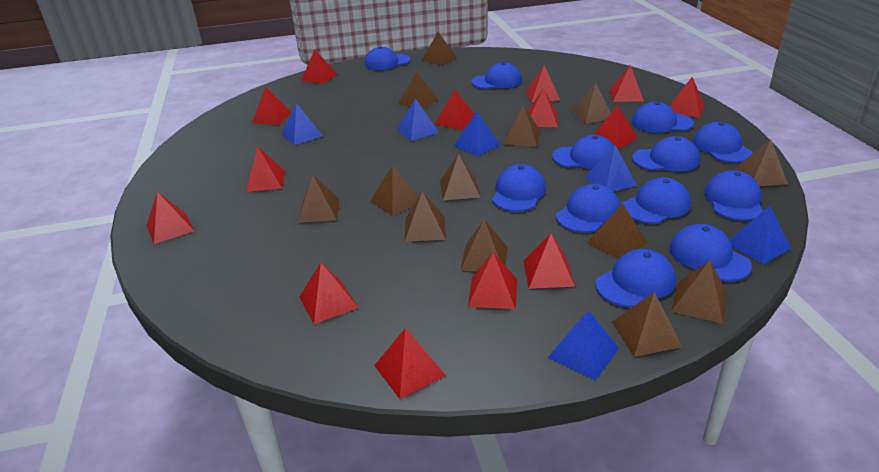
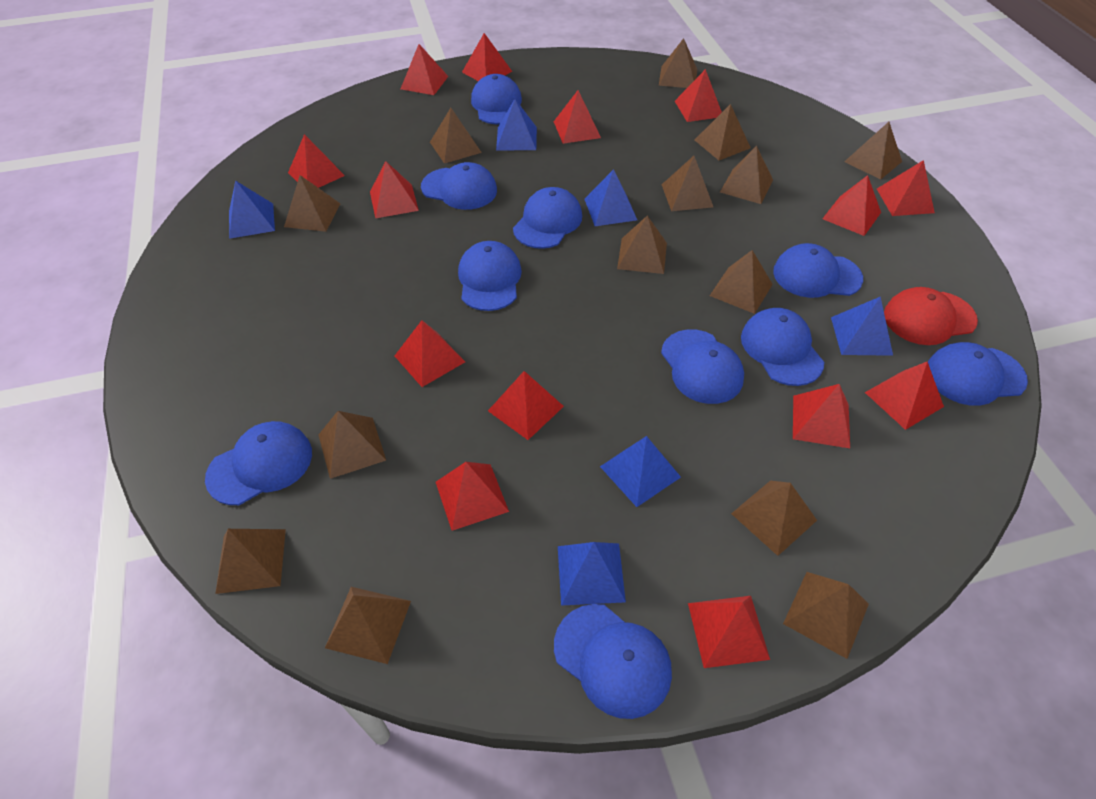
blue cap: [365,46,410,70] [471,62,522,89] [492,164,546,212] [552,135,614,169] [556,184,620,233] [595,249,676,307] [623,177,691,224] [632,102,694,133] [632,136,700,172] [669,224,752,281] [692,122,753,163] [704,170,763,221] = 12 -> [205,421,312,505] [421,162,497,210] [458,241,522,311] [471,74,522,124] [513,187,582,249] [554,604,672,719] [661,329,744,404] [741,308,824,386] [773,243,863,298] [928,342,1028,406] = 10
brown pyramid: [298,175,340,223] [370,165,419,216] [398,71,438,108] [405,191,446,242] [422,32,457,65] [440,153,480,201] [460,219,508,272] [504,105,541,147] [572,82,611,124] [587,203,648,259] [612,292,682,357] [671,261,727,324] [735,139,788,186] = 13 -> [215,529,286,594] [284,175,340,232] [319,411,386,479] [325,587,411,664] [430,108,482,164] [617,216,667,274] [659,38,697,88] [662,156,713,211] [695,104,751,160] [710,250,773,314] [720,146,773,204] [731,481,817,556] [783,572,869,659] [844,122,902,180] = 14
red cap: none = 0 -> [884,287,978,345] = 1

